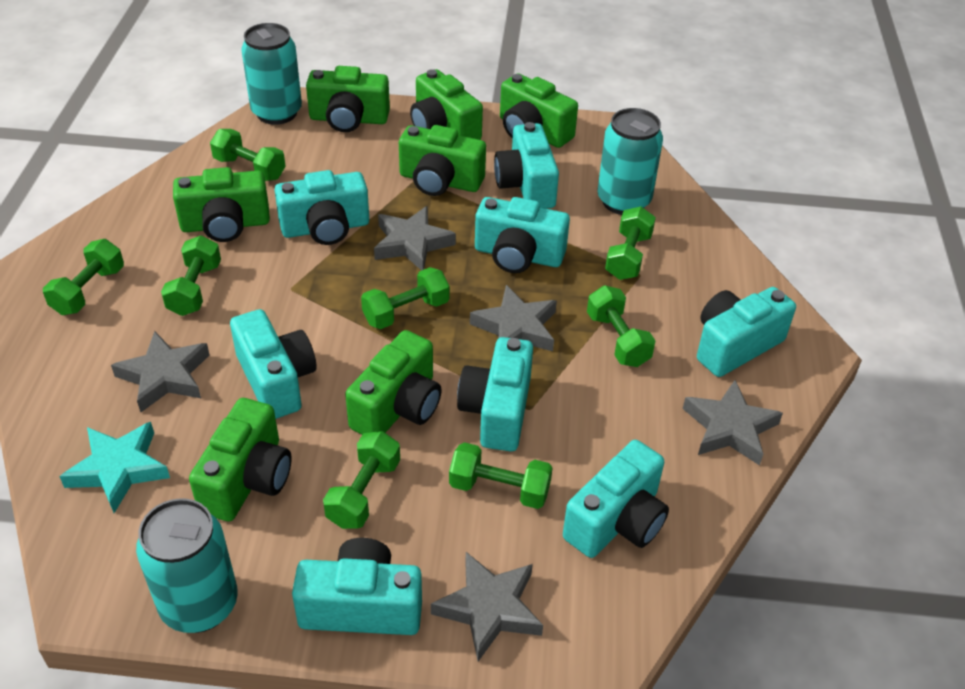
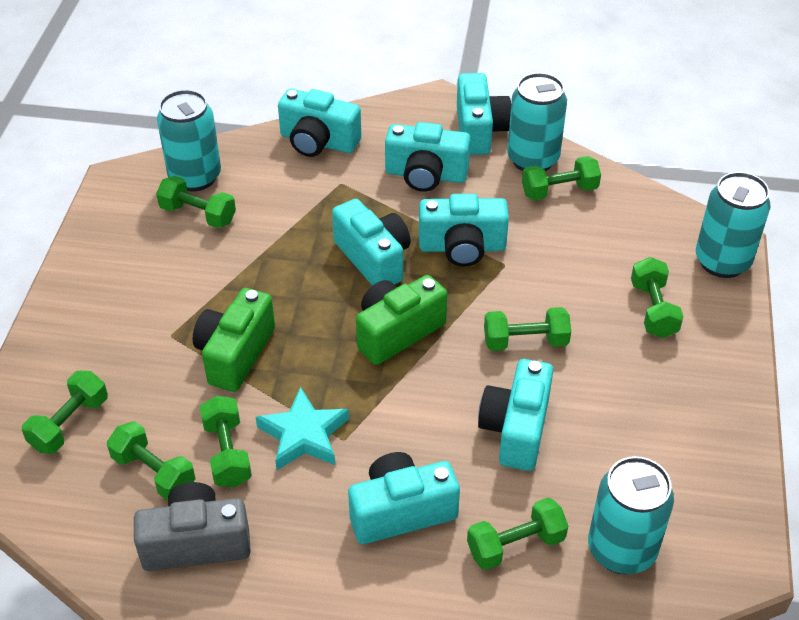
green camera: [173,167,270,242] [189,398,292,521] [306,66,390,132] [345,330,442,435] [399,125,486,196] [410,69,483,140] [500,73,578,148] = 7 -> [193,288,275,392] [356,275,447,365] = 2
grey camera: none = 0 -> [134,482,251,571] = 1
grey star: [111,331,210,412] [374,206,456,270] [431,552,543,661] [470,285,557,351] [683,380,783,465] = 5 -> none = 0
turquoise camera: [230,309,317,419] [275,170,369,245] [292,538,422,635] [457,337,533,451] [475,197,570,273] [494,122,559,209] [563,440,669,558] [697,287,796,377] = 8 -> [278,88,361,157] [332,199,411,286] [348,452,460,544] [385,122,471,192] [419,194,509,266] [457,73,511,155] [478,359,553,471] = 7
turquoise can: [136,498,238,633] [241,23,302,125] [597,108,663,215] = 3 -> [157,90,221,191] [507,73,567,171] [588,456,674,574] [696,172,770,278] = 4

